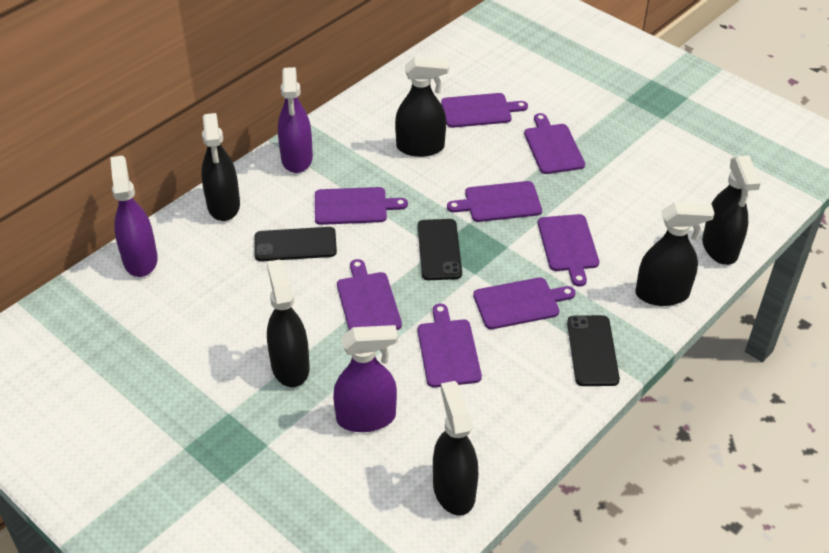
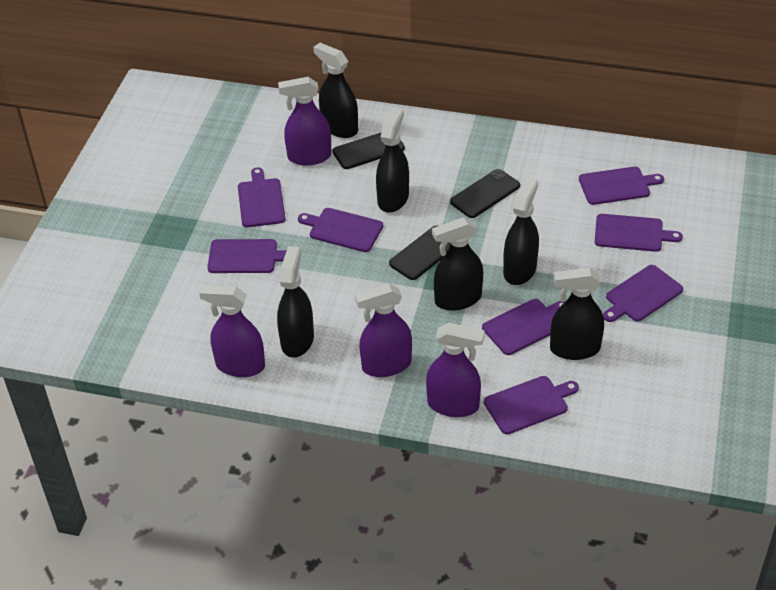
purple spray bottle: [110,155,158,277] [278,67,313,173] [333,325,398,432] = 3 -> [199,285,265,377] [278,77,331,165] [355,284,412,377] [426,322,485,417] = 4

